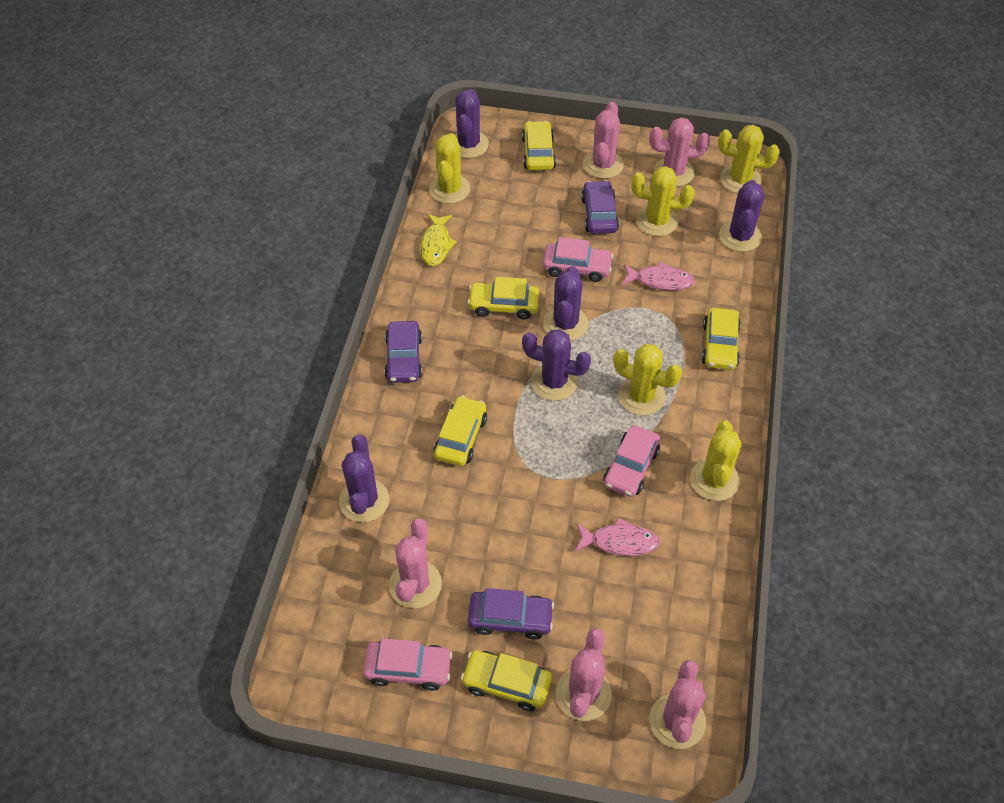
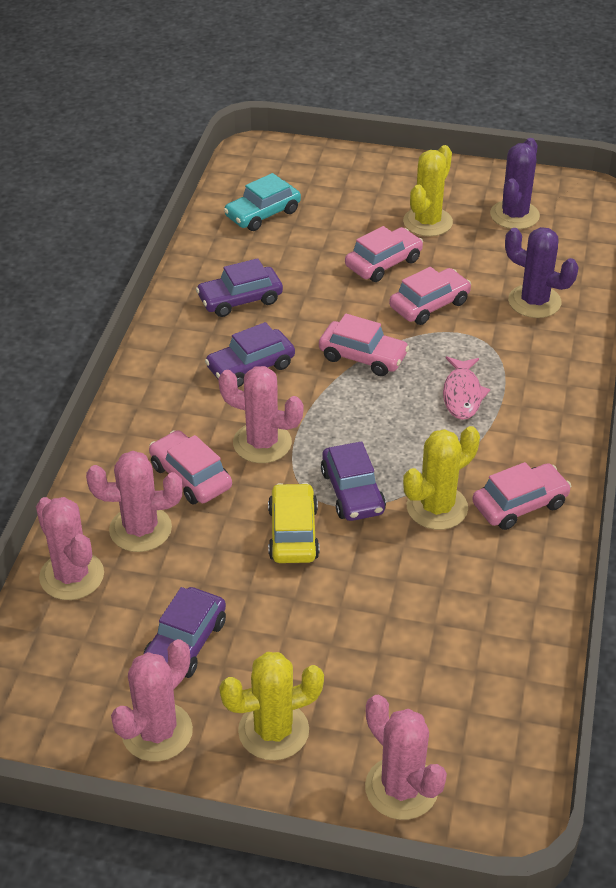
pink car: [363,638,453,691] [543,237,613,282] [604,425,660,497] = 3 -> [149,430,232,504] [319,314,410,376] [345,226,423,282] [389,267,471,325] [472,462,571,530] = 5
pink fish: [576,517,660,556] [622,262,695,290] = 2 -> [443,356,490,420] = 1
purple cactus: [339,435,390,522] [454,89,489,158] [522,329,591,401] [543,266,588,341] [719,180,764,252] = 5 -> [490,138,540,229] [505,227,579,318] = 2
purple car: [384,321,422,383] [468,588,554,639] [581,180,619,234] = 3 -> [144,587,226,678] [196,258,283,317] [205,322,295,387] [321,441,386,521] = 4
turquoise car: none = 0 -> [224,173,301,231] = 1
yellow cactus: [429,133,470,204] [613,344,682,415] [631,166,694,236] [690,420,742,501] [718,125,780,193] = 5 -> [219,652,324,760] [403,145,453,237] [403,426,480,530] = 3
yellow car: [434,396,487,466] [461,650,552,711] [467,277,539,319] [522,121,556,170] [702,308,741,370] = 5 -> [268,483,320,563] = 1
yellow fish: [420,214,457,266] = 1 -> none = 0

